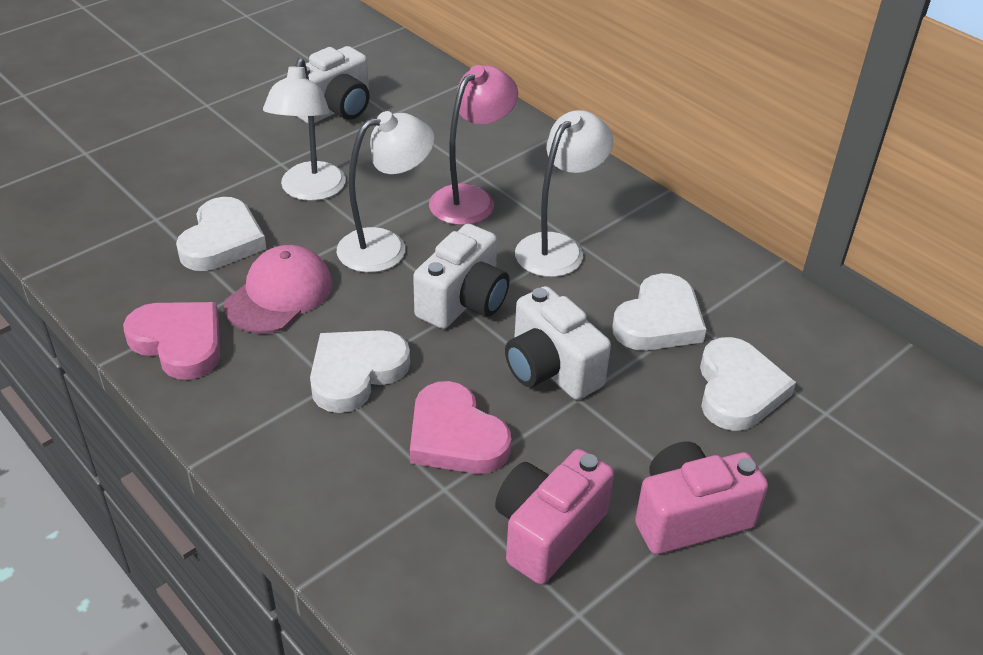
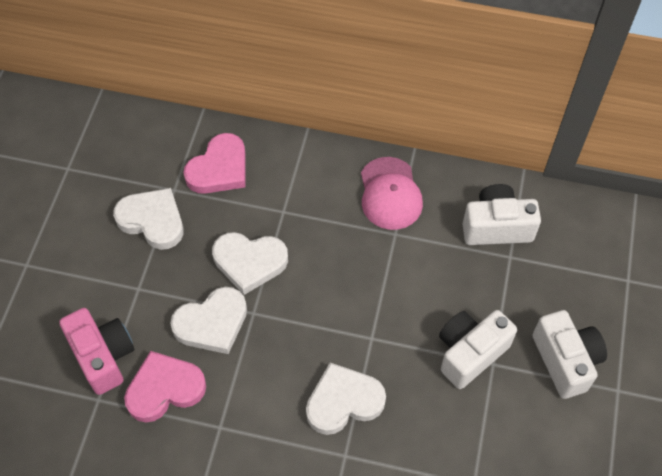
pink camera: [495,449,614,584] [635,441,768,554] = 2 -> [59,308,134,395] = 1
pink lamp: [429,65,518,225] = 1 -> none = 0
white lamp: [263,58,346,201] [337,111,435,273] [515,110,613,277] = 3 -> none = 0

